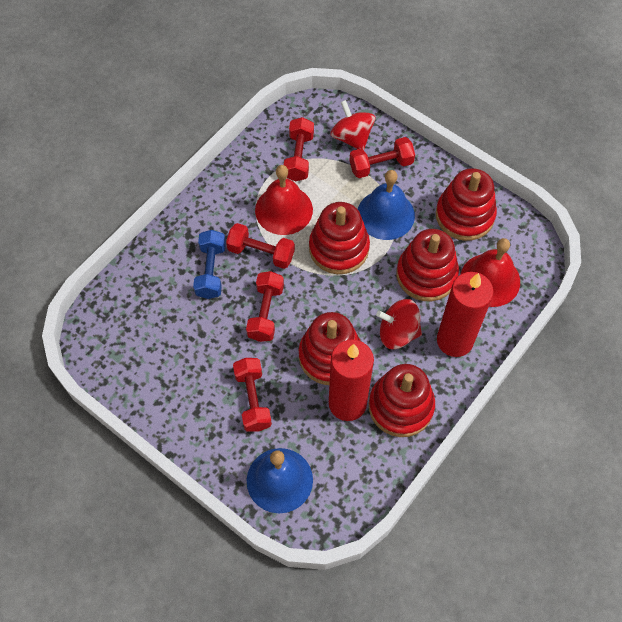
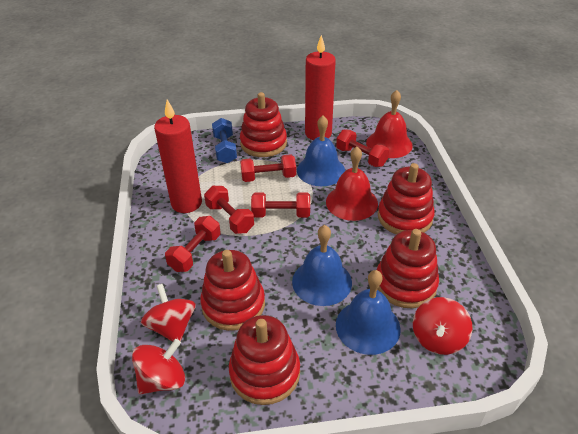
blue bell: [247,448,313,513] [358,170,415,240] = 2 -> [292,225,352,306] [297,116,345,186] [336,270,401,355] = 3
red spinning top: [330,100,375,150] [376,299,422,349] = 2 -> [132,339,185,394] [141,284,196,342] [413,297,473,355] = 3

